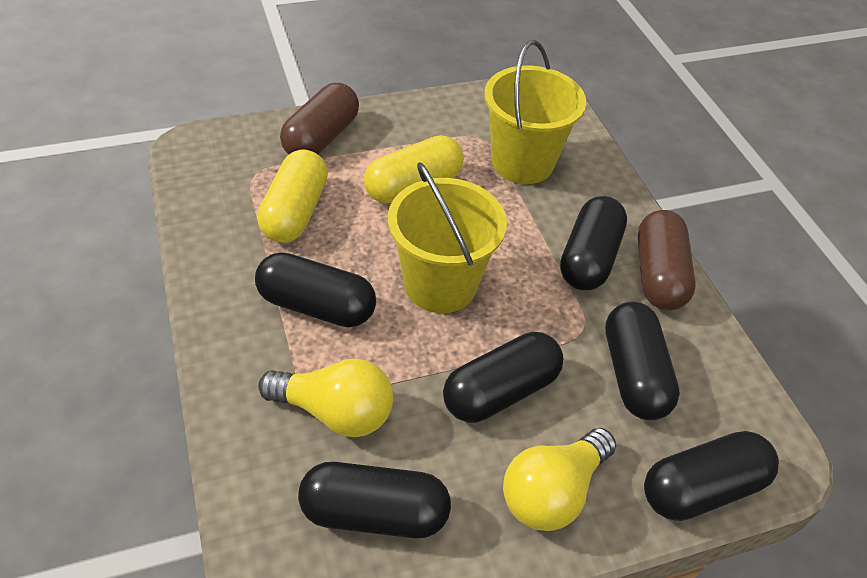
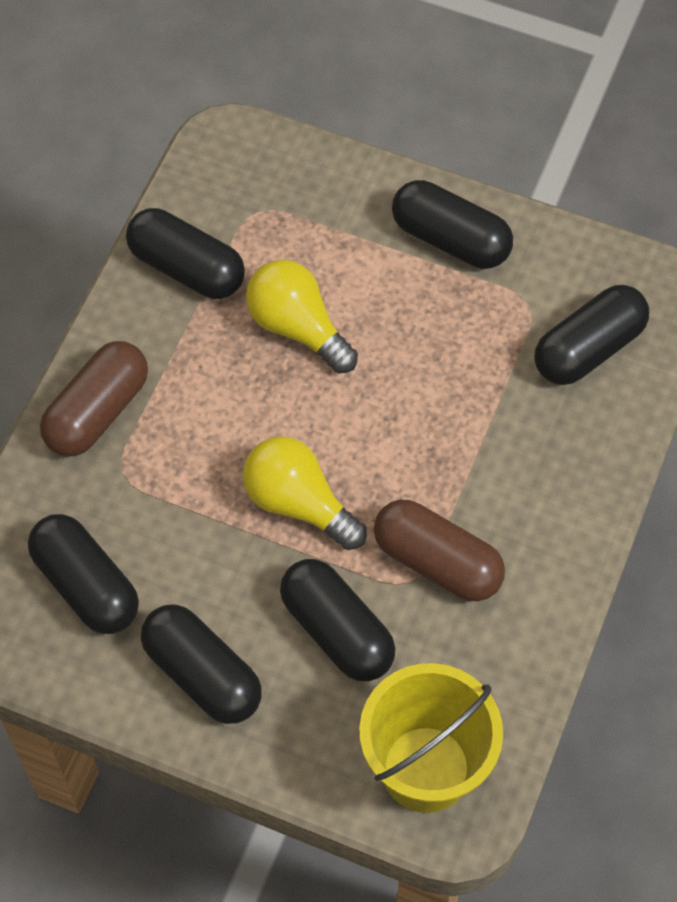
yellow bucket: [388,162,507,313] [484,40,586,184] = 2 -> [359,663,503,813] = 1
yellow capsule: [257,149,328,243] [364,135,464,204] = 2 -> none = 0

